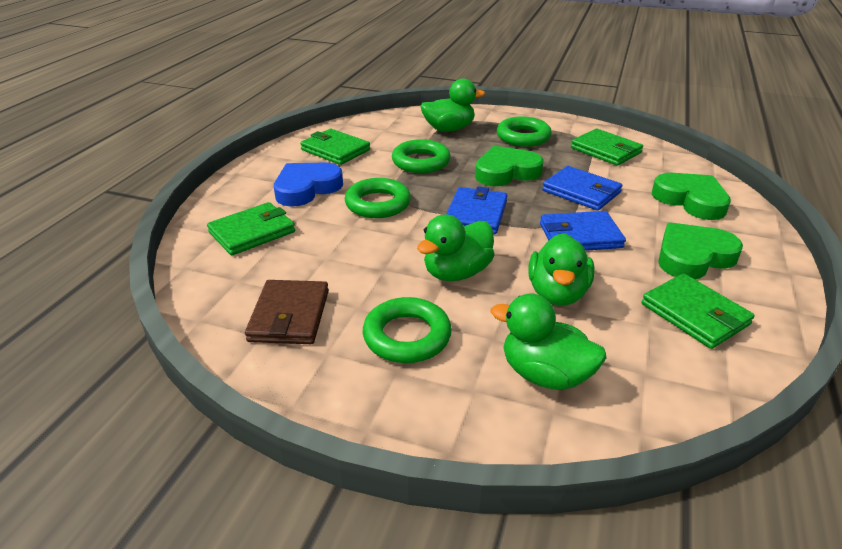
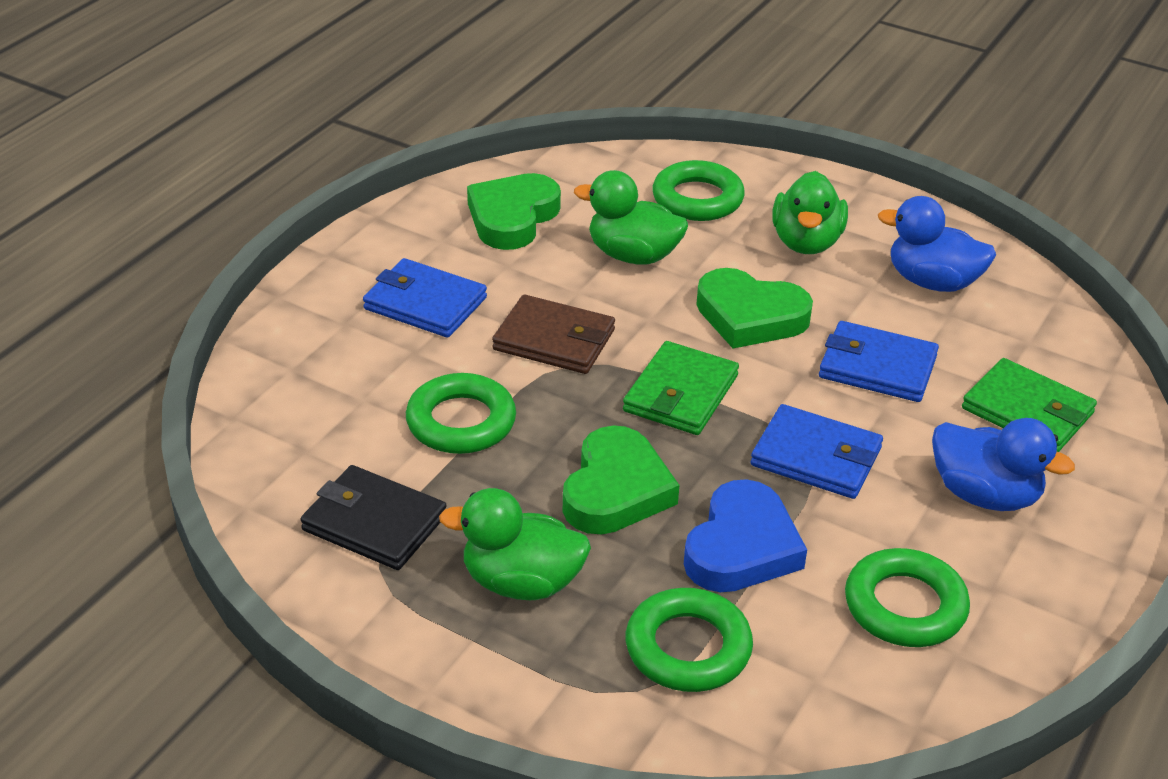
black wallet: none = 0 -> [300,465,447,570] = 1
blue duck: none = 0 -> [878,196,996,292] [932,418,1075,511] = 2
green duck: [417,214,494,281] [420,78,485,132] [491,294,606,390] [529,233,594,306] = 4 -> [439,488,591,600] [574,170,688,265] [772,171,848,254] = 3
green wallet: [207,202,295,255] [300,129,370,165] [571,128,643,166] [642,273,755,349] = 4 -> [623,341,739,435] [962,358,1097,452] = 2

